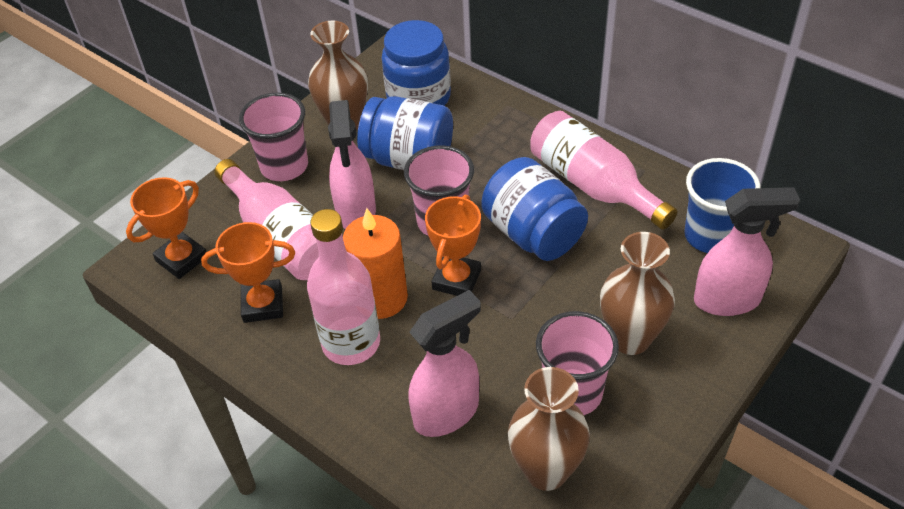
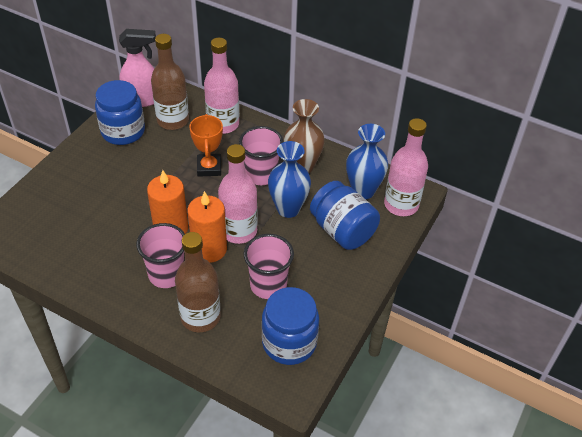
blue cup: [684,158,760,253] = 1 -> none = 0
blue vase: none = 0 -> [268,141,311,218] [346,124,388,199] = 2
brown bottle: none = 0 -> [151,34,189,130] [175,232,221,332] = 2
brown vase: [308,21,368,130] [508,367,590,491] [600,232,675,355] = 3 -> [284,99,325,173] = 1
orange candle: [343,208,408,319] = 1 -> [147,170,188,234] [187,191,227,263] = 2
orange trophy: [126,177,206,279] [201,222,295,323] [425,194,481,296] = 3 -> [189,114,223,177] = 1
pink spray bottle: [328,100,376,229] [408,290,481,437] [694,187,800,316] = 3 -> [119,29,156,107] = 1

